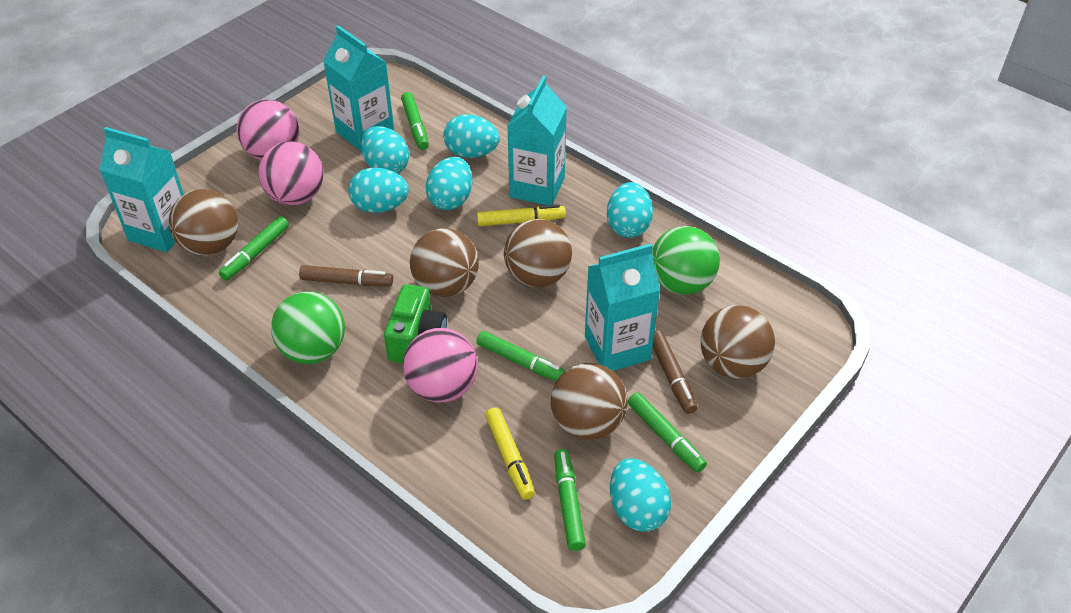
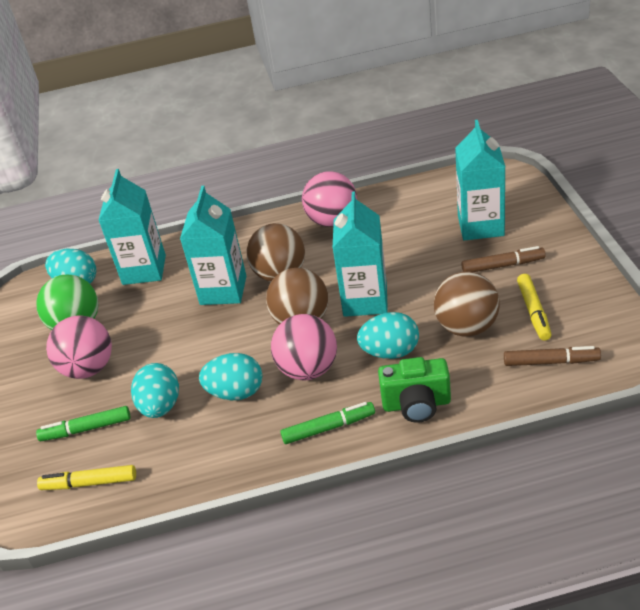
brown ball: [169,189,238,256] [410,228,479,297] [504,219,572,287] [551,363,628,440] [701,305,775,378] = 5 -> [247,223,305,282] [266,268,328,325] [434,272,500,337] = 3
green ball: [271,291,345,364] [652,226,720,295] = 2 -> [36,275,98,330] = 1
green marker: [219,216,289,280] [401,92,429,150] [476,331,566,381] [554,449,586,551] [628,392,707,473] = 5 -> [36,406,130,441] [280,402,375,444] = 2
turquoise egg: [348,168,409,213] [361,126,409,174] [425,157,472,210] [443,114,500,158] [607,182,653,238] [610,458,671,532] = 6 -> [45,248,96,283] [131,363,179,418] [199,353,263,400] [357,312,419,359] = 4

